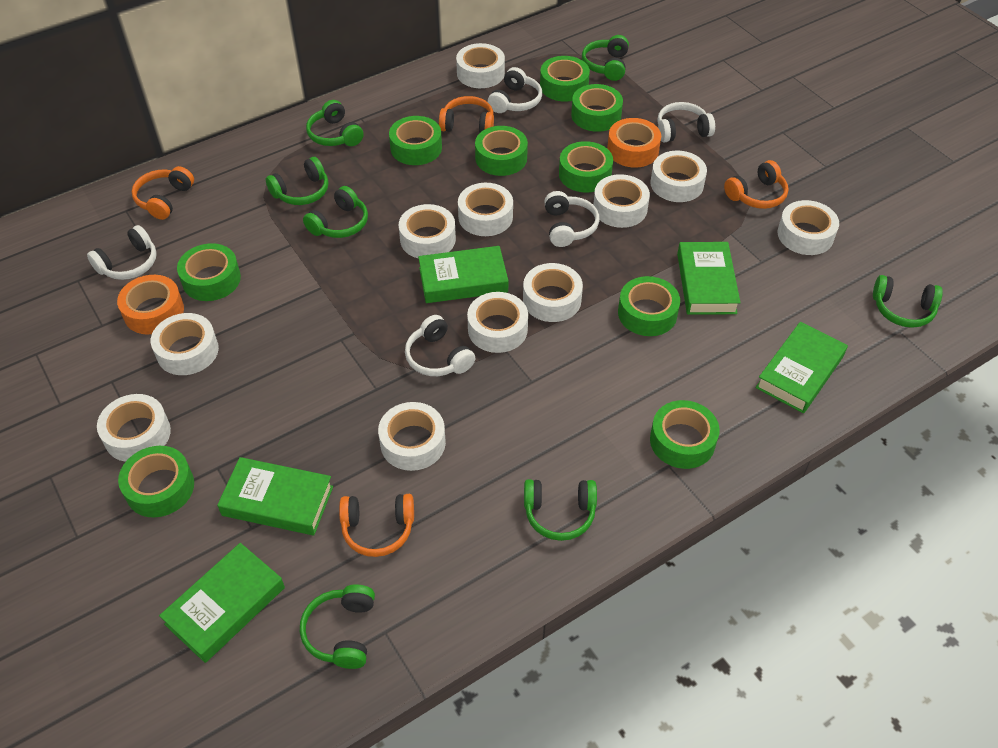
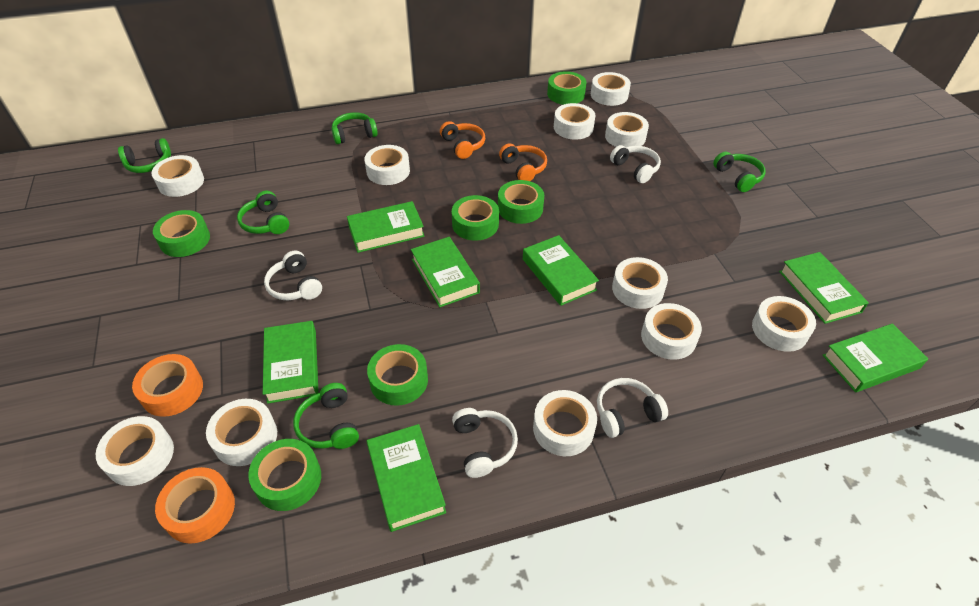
green book: [159,543,285,663] [217,457,333,535] [418,246,508,303] [677,242,741,315] [755,322,848,413] = 5 -> [263,321,319,404] [347,201,425,253] [366,424,446,532] [411,237,480,307] [523,235,599,306] [779,252,869,324] [823,323,928,392] = 7
green headphones: [266,157,328,205] [300,584,375,669] [303,186,368,238] [306,100,364,146] [524,479,597,541] [582,35,629,81] [873,275,943,328] = 7 -> [118,138,171,173] [237,191,289,234] [293,383,359,449] [331,112,378,144] [713,151,765,192] = 5
green tape: [118,446,194,517] [177,243,241,301] [389,116,442,165] [475,126,528,176] [540,56,590,102] [559,141,613,192] [571,84,623,132] [618,276,680,336] [650,400,720,469] = 9 -> [153,210,210,257] [248,439,321,511] [367,344,428,406] [452,195,499,241] [498,180,544,224] [547,71,587,105] = 6
orange headphones: [132,166,194,220] [339,494,414,557] [439,96,494,132] [724,160,789,209] = 4 -> [440,121,485,159] [499,143,547,181] = 2
white headphones: [87,225,157,280] [405,315,475,376] [488,67,542,113] [544,191,599,247] [657,102,715,142] = 5 -> [264,251,322,300] [452,408,518,478] [597,378,668,438] [610,145,661,183] = 4

